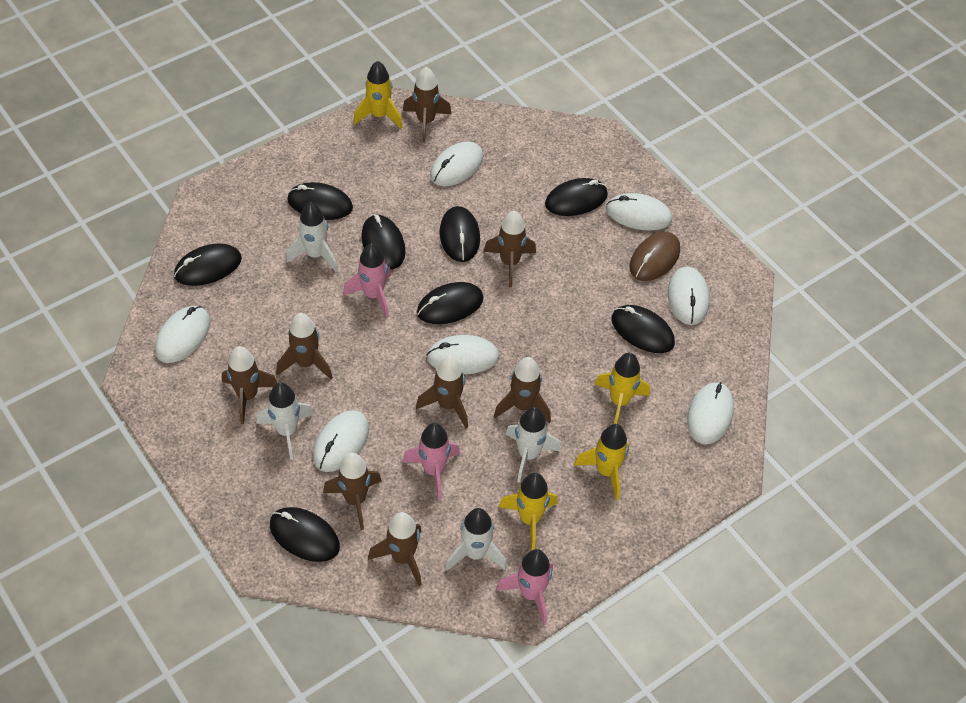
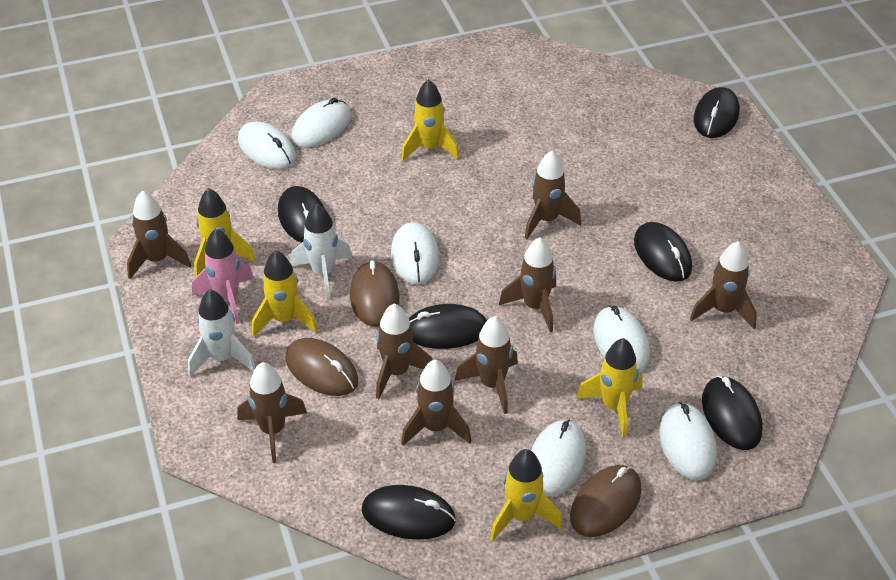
black mouse: [174,244,242,286] [270,507,340,562] [287,182,353,220] [361,214,406,269] [417,282,484,324] [440,206,480,262] [545,178,608,216] [611,305,675,353] = 8 -> [278,186,324,243] [362,485,456,540] [409,304,487,349] [634,222,692,282] [694,87,739,138] [702,376,763,450] = 6
brown mouse: [629,232,680,281] = 1 -> [285,338,358,396] [350,261,399,327] [570,465,642,537] = 3
pink rocket: [343,244,391,318] [402,423,460,500] [496,549,553,625] = 3 -> [192,229,254,324] = 1
white mouse: [155,306,210,363] [313,410,369,472] [427,335,499,374] [430,142,483,186] [606,193,672,231] [668,267,709,325] [687,382,734,445] = 7 -> [238,121,296,169] [291,98,351,147] [391,222,439,285] [531,420,586,497] [593,306,650,372] [659,402,717,480] = 6
white rocket: [256,382,314,460] [286,202,338,272] [445,508,507,571] [505,407,561,483] = 4 -> [188,289,256,376] [290,204,352,299] = 2
yellow rocket: [353,61,403,129] [499,473,558,550] [574,424,629,500] [595,353,650,424] = 4 -> [194,188,255,278] [252,250,318,337] [401,79,459,161] [490,449,563,541] [576,338,642,438] = 5

